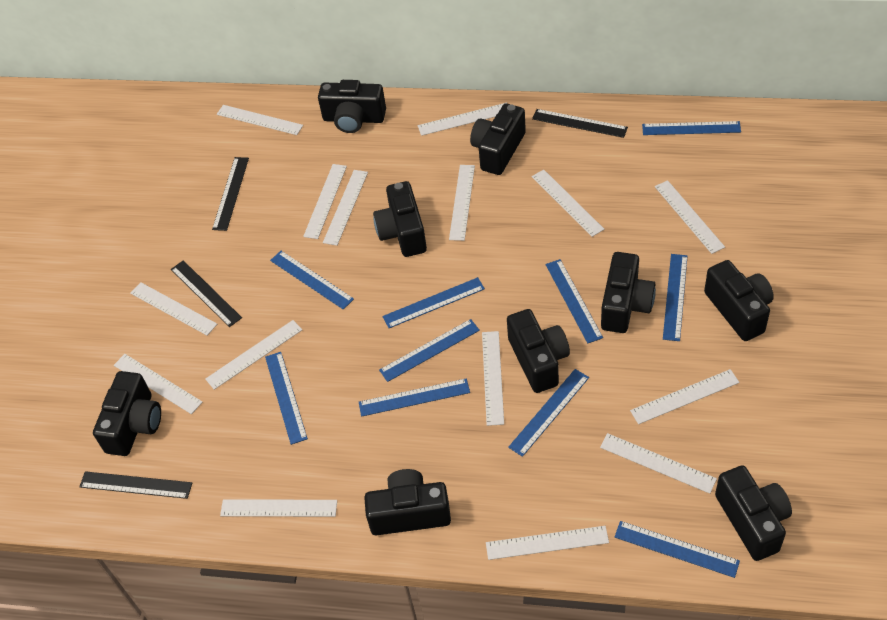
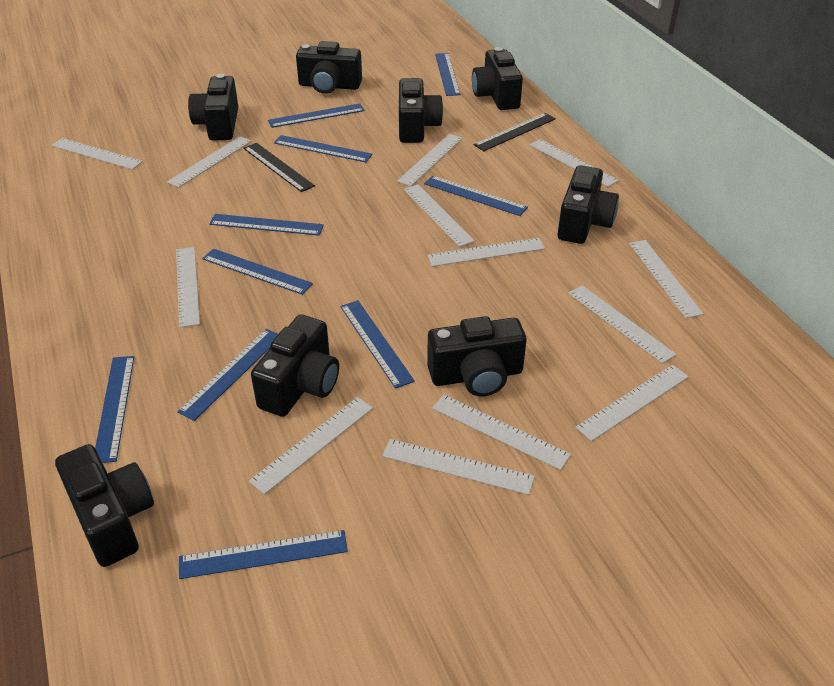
black camera: [93,371,161,456] [318,80,386,133] [364,469,451,535] [373,181,427,257] [470,103,526,175] [507,309,570,393] [601,252,656,333] [704,260,774,341] [715,465,792,561] = 9 -> [55,444,154,567] [188,74,238,140] [251,315,339,417] [296,41,362,94] [399,78,443,143] [427,316,527,397] [472,47,523,110] [558,165,619,244] = 8
black ruler: [79,471,192,499] [171,260,242,327] [212,157,249,231] [532,109,628,138] = 4 -> [243,143,315,192] [473,113,556,151] = 2
white ruler: [114,354,202,414] [130,282,217,335] [205,320,302,390] [217,105,303,135] [220,499,337,517] [303,164,347,239] [323,170,368,246] [418,103,508,136] [449,165,475,241] [482,331,504,426] [486,526,609,560] [532,170,604,237] [600,433,717,494] [630,369,739,424] [655,180,725,254] = 15 -> [52,138,143,170] [167,136,252,188] [176,247,200,328] [249,397,373,494] [382,439,535,495] [397,134,463,186] [404,184,475,247] [427,238,545,267] [432,394,571,470] [529,139,619,187] [568,285,677,364] [575,365,689,441] [629,240,703,318] = 13

